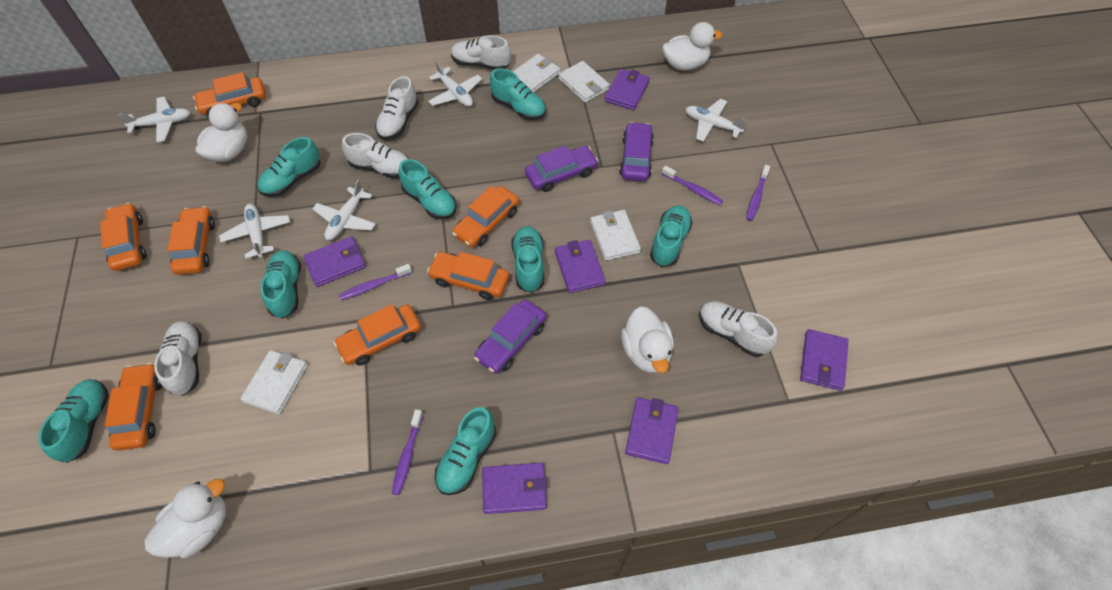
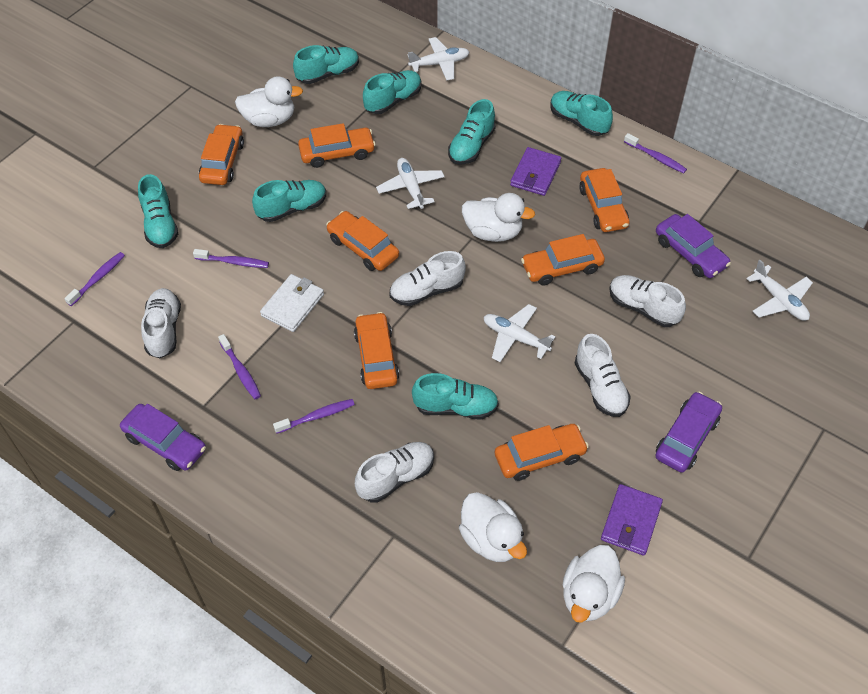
purple toothbrush: [339,264,412,300] [392,409,423,495] [662,166,723,205] [746,165,770,221] = 4 -> [65,252,125,306] [193,249,269,268] [218,334,261,399] [273,399,355,433] [624,133,687,173] = 5
purple wallet: [303,236,366,287] [482,463,547,514] [555,240,606,293] [604,69,650,110] [625,397,679,464] [800,329,848,391] = 6 -> [510,147,561,196] [601,484,663,556] = 2
turquoise shoe: [38,379,109,463] [258,137,321,197] [260,250,301,318] [399,159,457,219] [435,407,496,495] [490,68,546,120] [512,226,544,293] [650,205,693,266] = 8 -> [138,174,178,248] [252,180,326,222] [293,45,359,84] [363,70,421,114] [412,373,499,420] [448,99,496,165] [551,91,613,136] = 7
white plane: [118,97,190,142] [219,204,290,258] [313,180,376,240] [428,61,482,107] [686,99,747,142] = 5 -> [376,158,445,209] [408,37,469,81] [484,304,556,362] [746,260,813,321] = 4
white wallet: [240,350,308,414] [512,54,560,93] [558,61,610,103] [590,210,641,261] = 4 -> [260,274,324,332] = 1

